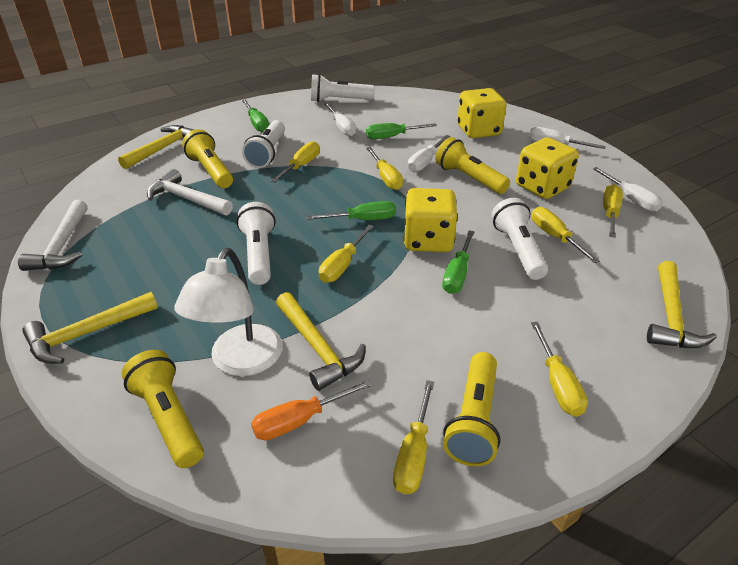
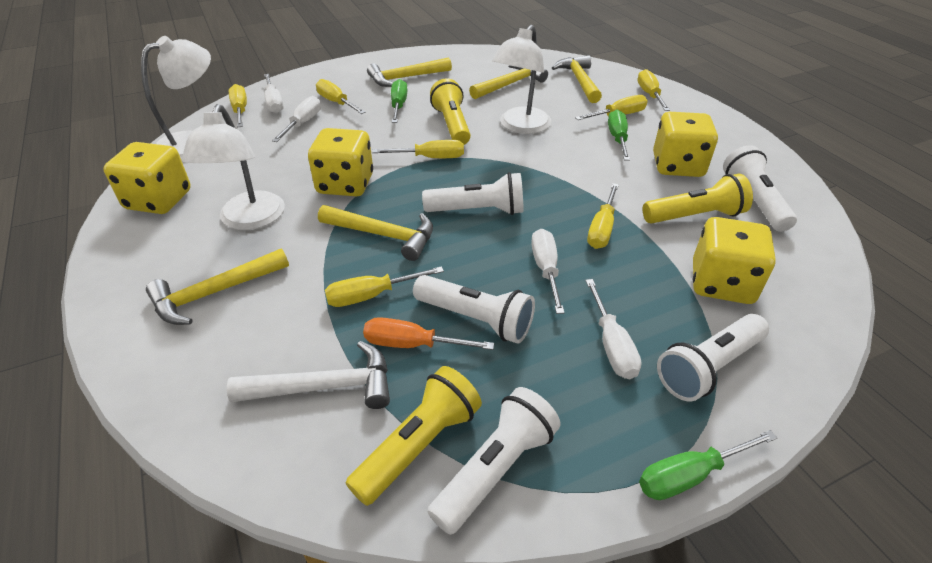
green screwdriver: [242,100,269,132] [307,201,396,220] [366,123,437,139] [442,230,474,294] = 4 -> [391,79,407,123] [608,109,630,161] [639,430,777,500] = 3
white flashlight: [236,202,276,285] [242,120,285,168] [311,74,375,102] [492,198,548,280] = 4 -> [413,275,535,343] [422,172,524,215] [427,387,561,535] [657,314,769,402] [723,145,797,232] = 5
white hammer: [18,200,87,271] [147,169,233,215] = 2 -> [227,341,390,409] = 1
white lamp: [174,248,283,376] = 1 -> [141,36,211,160] [182,104,285,230] [492,25,551,134] = 3
yellow dice: [404,188,458,252] [457,88,507,138] [516,137,579,199] = 3 -> [103,142,191,214] [308,128,373,196] [653,112,718,177] [693,217,776,304] = 4
yellow flashlight: [122,350,204,468] [182,129,233,188] [435,137,510,194] [443,352,500,466] = 4 -> [346,366,482,506] [430,79,471,145] [643,174,753,224] = 3
yellow hammer: [22,292,158,364] [118,125,194,169] [276,292,366,391] [647,261,717,348] = 4 -> [146,248,289,325] [318,205,433,261] [367,57,452,87] [469,65,548,99] [552,55,602,103] = 5

